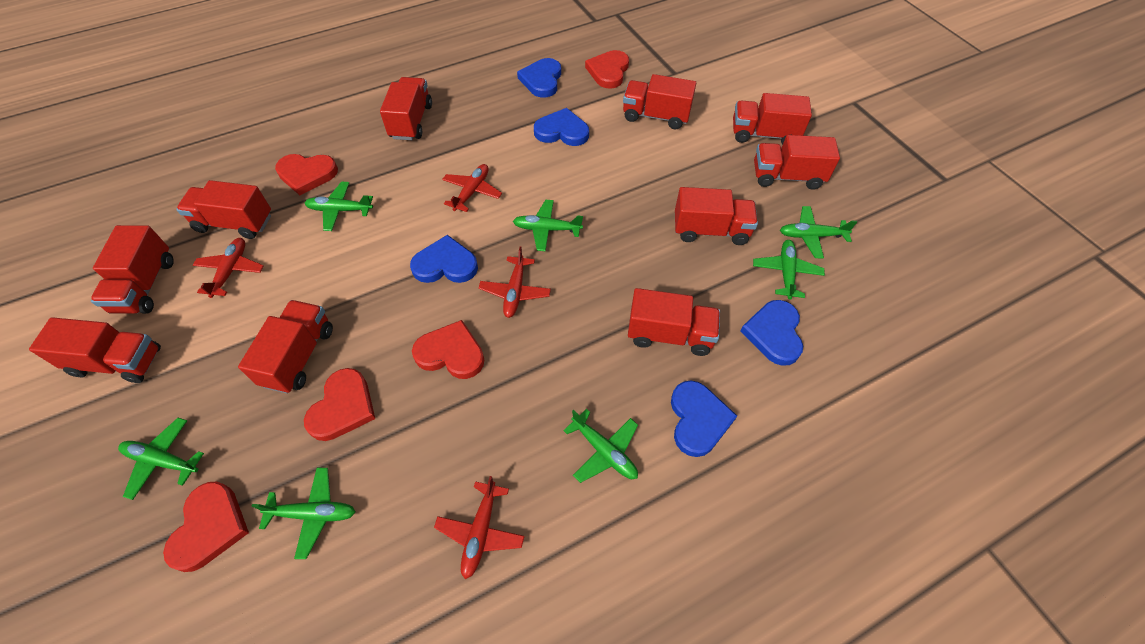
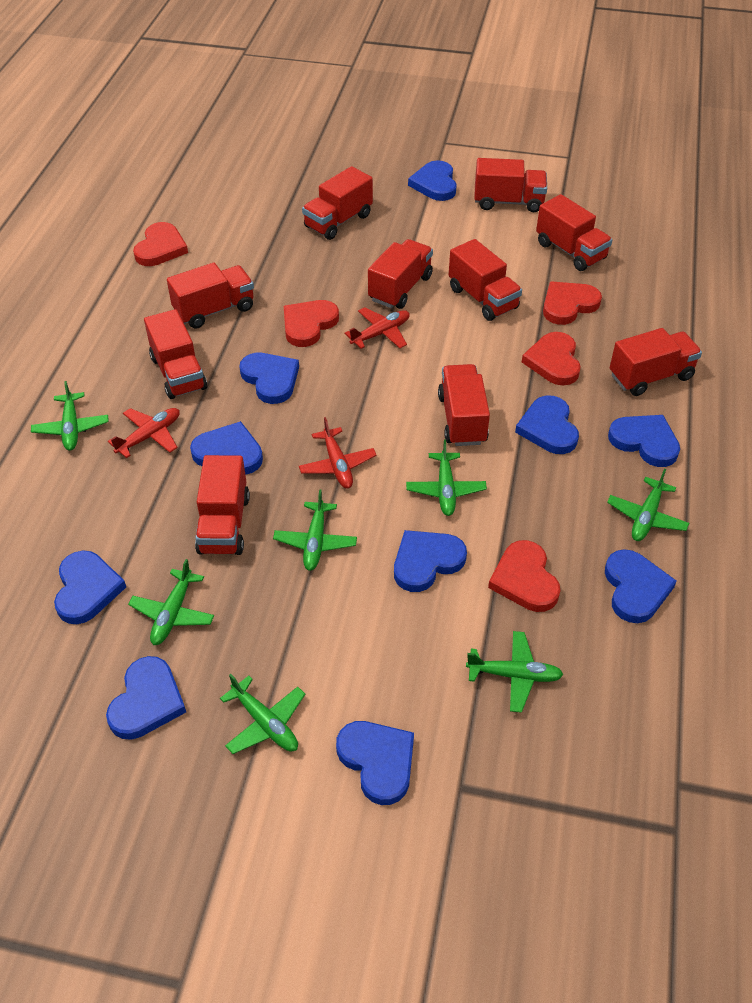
blue heart: [410,235,478,283] [517,58,561,98] [534,108,589,146] [671,380,737,457] [740,300,803,366] = 5 -> [54,551,126,624] [106,656,186,740] [190,421,263,475] [239,353,299,404] [336,721,414,805] [394,530,467,592] [408,160,457,201] [515,396,579,454] [605,549,677,623] [608,415,680,467] = 10
red plane: [193,238,264,298] [434,476,525,579] [442,164,502,212] [479,246,551,318] = 4 -> [108,408,180,458] [299,417,377,489] [344,307,410,349] = 3

